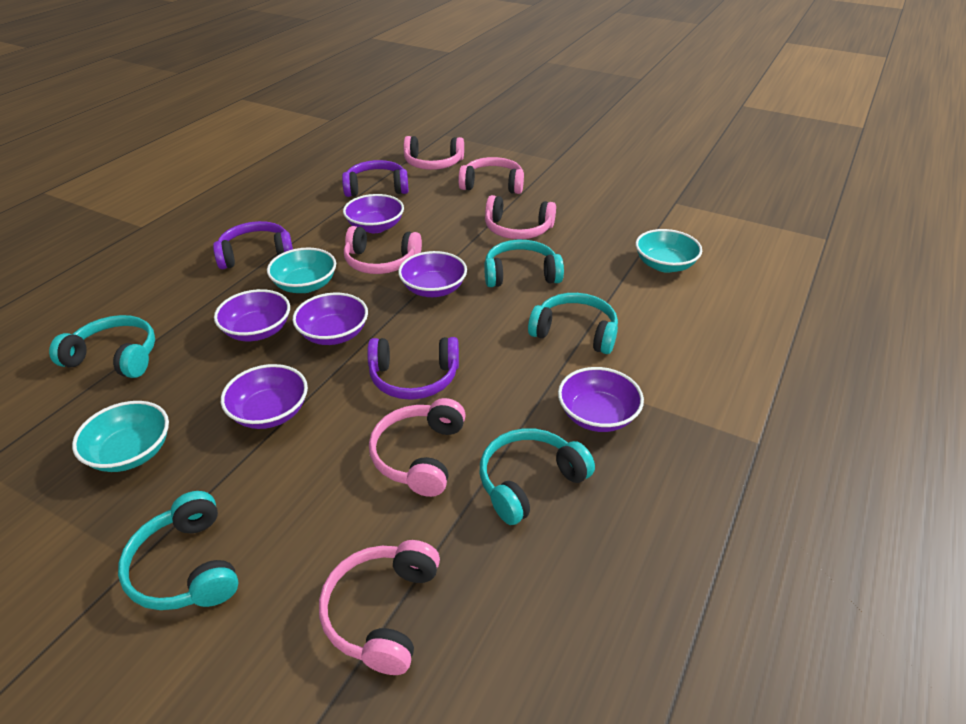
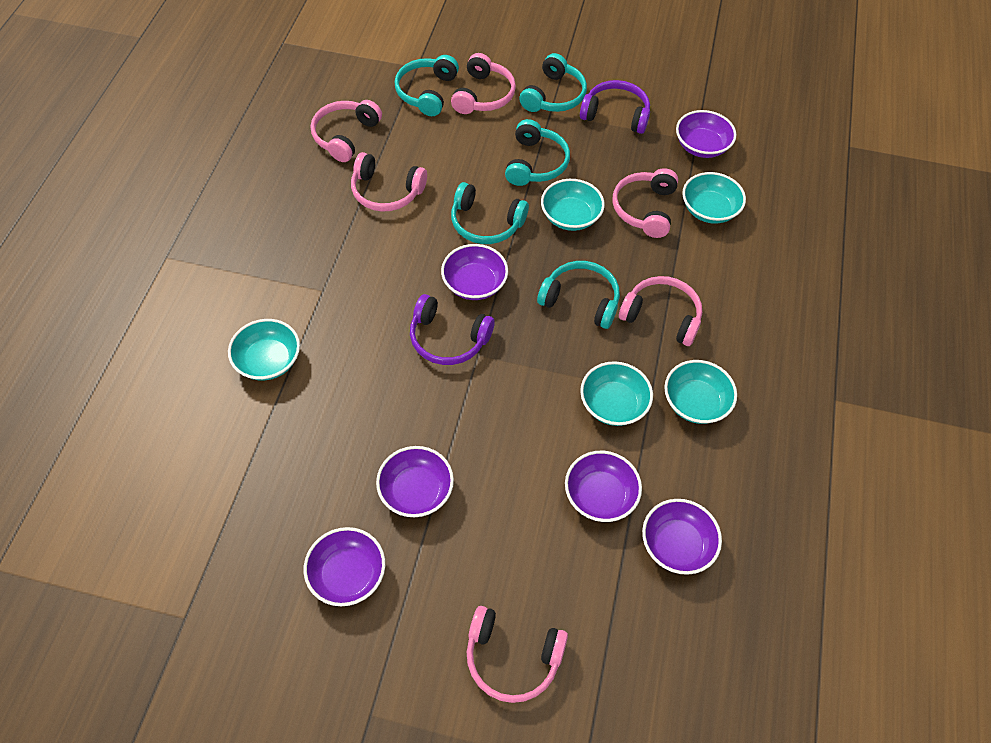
purple headphones: [213,221,293,269] [342,160,409,197] [367,337,459,400] = 3 -> [410,294,495,365] [580,80,650,134] = 2
turquoise bowl: [72,401,169,472] [267,248,336,293] [635,229,702,273] = 3 -> [228,319,300,380] [541,179,605,231] [580,361,653,426] [664,360,737,424] [682,172,746,224] = 5

